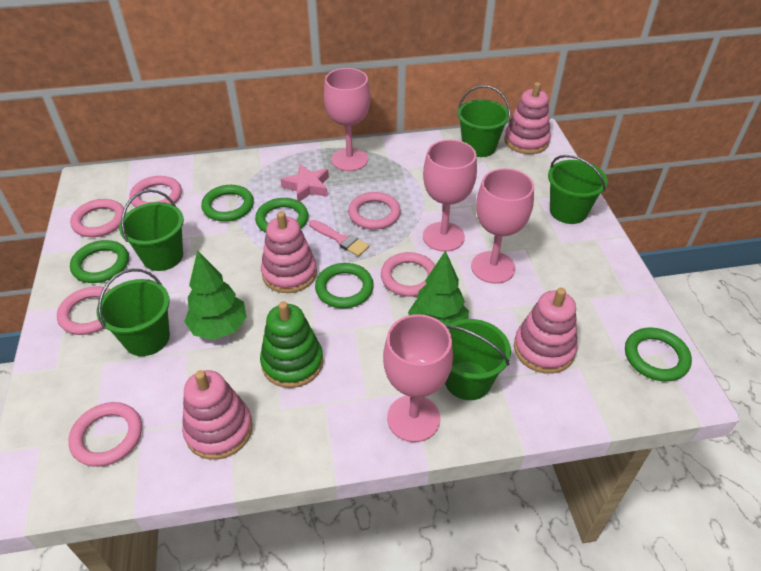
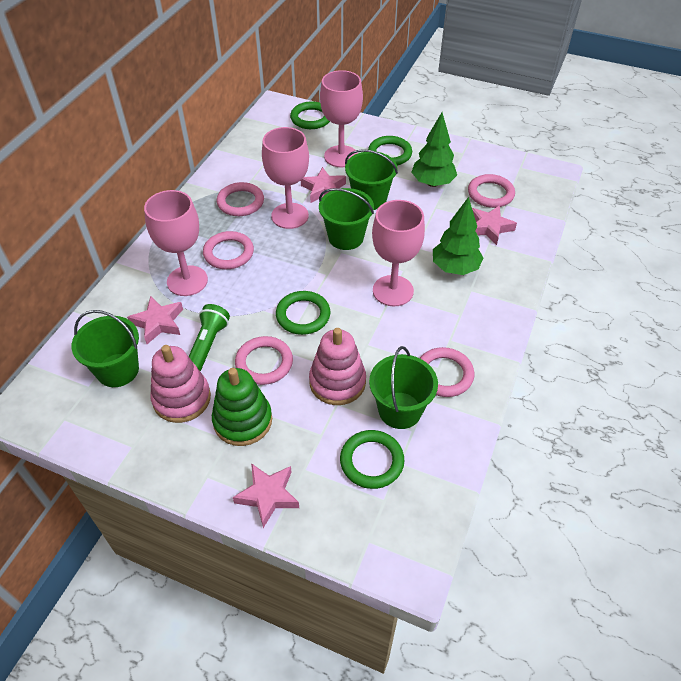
green bucket: [97,268,170,356] [119,189,184,271] [445,319,511,400] [457,85,510,157] [548,155,608,224] = 5 -> [72,310,139,387] [319,188,374,250] [345,149,398,210] [369,346,438,429] = 4
green flashlight: none = 0 -> [189,304,230,371] = 1
green ring: [70,240,129,283] [201,185,254,222] [255,198,308,233] [315,263,374,308] [625,327,692,382] = 5 -> [276,291,330,335] [290,101,330,129] [340,430,404,489] [368,136,412,165] = 4
pink brush: [309,220,369,256] = 1 -> none = 0
pink ring: [57,286,110,335] [68,402,142,467] [70,199,126,237] [130,176,182,207] [348,192,401,230] [381,252,435,297] = 6 -> [203,231,254,269] [217,182,264,216] [235,336,293,385] [420,347,474,397] [468,174,515,208] = 5
pink stacking toy: [182,370,253,460] [261,211,317,293] [504,82,551,154] [514,288,578,374] = 4 -> [150,345,211,423] [309,328,366,405] = 2
pink star: [281,164,329,201] = 1 -> [127,296,183,344] [233,463,299,528] [301,167,346,203] [472,205,517,245] = 4

